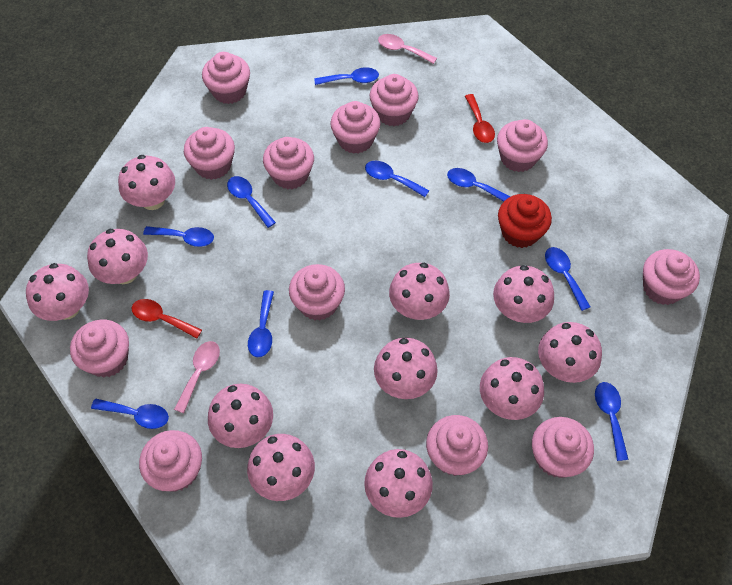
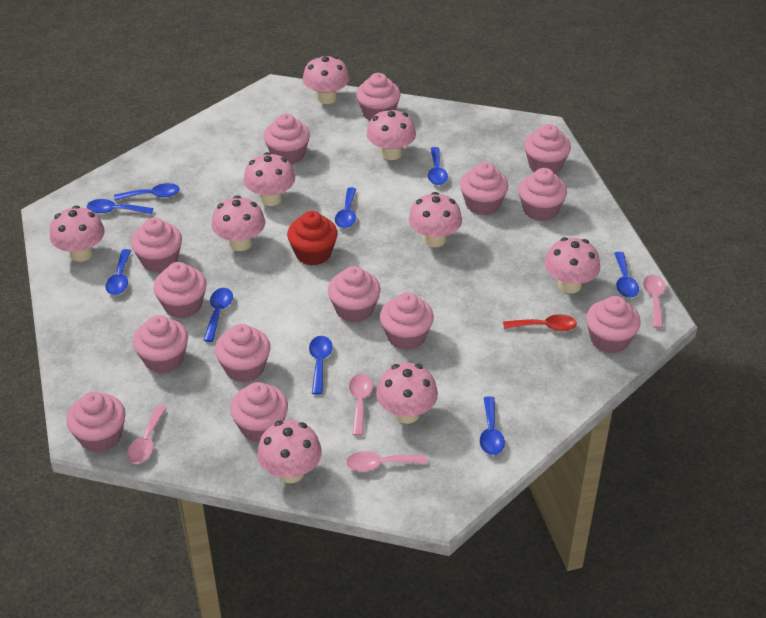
pink cupcake: [70,320,129,377] [139,430,202,492] [184,127,235,180] [202,52,250,104] [263,137,314,189] [289,264,345,321] [330,101,381,154] [370,74,419,126] [426,415,488,476] [497,119,548,172] [532,417,594,478] [643,249,700,305] = 12 -> [66,392,125,452] [131,217,182,272] [133,315,188,373] [154,262,206,318] [215,324,270,383] [230,382,288,442] [264,113,310,164] [328,266,381,323] [356,73,400,121] [380,293,434,350] [460,162,508,215] [518,168,567,221] [524,124,571,174] [586,296,641,354] = 14
pink mushroom: [26,263,89,321] [87,229,148,284] [118,155,175,210] [208,384,273,448] [247,434,315,501] [364,449,433,518] [374,338,438,399] [389,263,450,320] [480,357,544,420] [493,265,554,323] [538,322,602,383] = 11 -> [50,206,105,262] [211,196,265,251] [243,152,295,206] [257,420,322,483] [303,56,350,104] [367,108,416,160] [376,363,438,424] [409,192,462,247] [544,237,600,293] = 9
pink spoon: [174,341,220,413] [378,34,437,64] = 2 -> [127,405,167,464] [346,451,427,472] [349,374,373,436] [643,275,666,328] = 4
red spoon: [132,299,202,339] [465,94,495,143] = 2 -> [503,314,577,331] = 1

